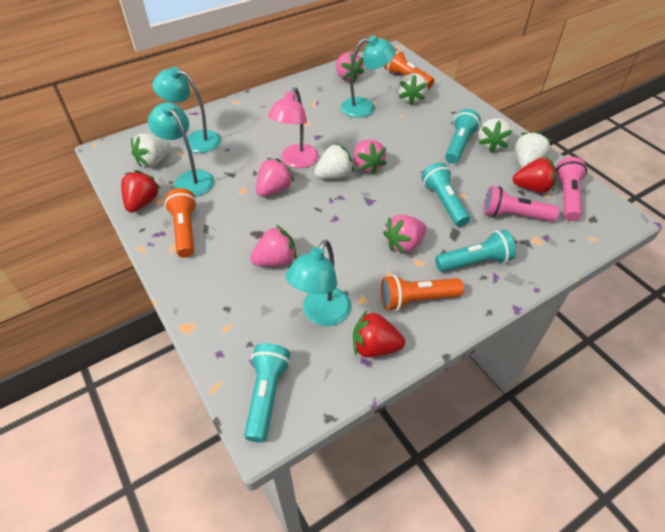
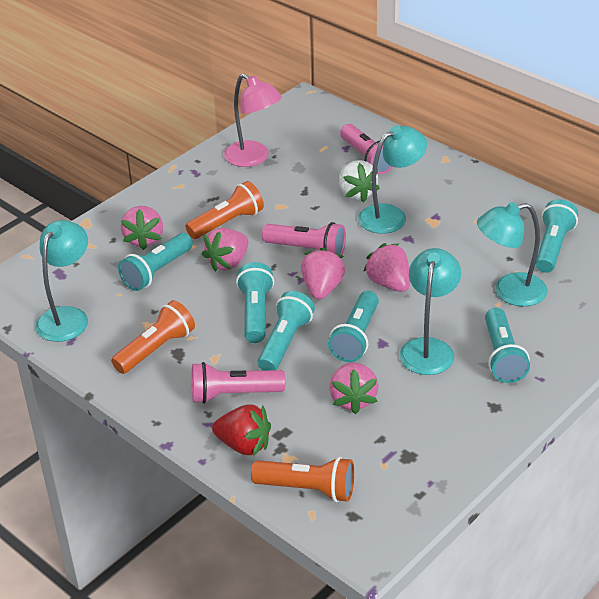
pink flashlight: [483,186,560,222] [556,157,587,221] = 2 -> [192,362,285,404] [262,222,346,255] [340,124,393,174] = 3
red strawberry: [121,170,161,213] [353,310,405,358] [513,158,557,193] = 3 -> [212,404,271,456] = 1
turquoise flashlight: [244,343,291,442] [421,163,470,227] [435,230,516,272] [445,109,481,164] = 4 -> [118,233,193,291] [236,262,274,343] [258,291,315,370] [328,291,379,362] [485,308,530,383] [535,199,578,273] = 6
white strawberry: [131,133,171,167] [314,143,354,179] [398,73,427,105] [478,118,512,153] [515,131,552,168] = 5 -> [339,160,380,203] = 1

